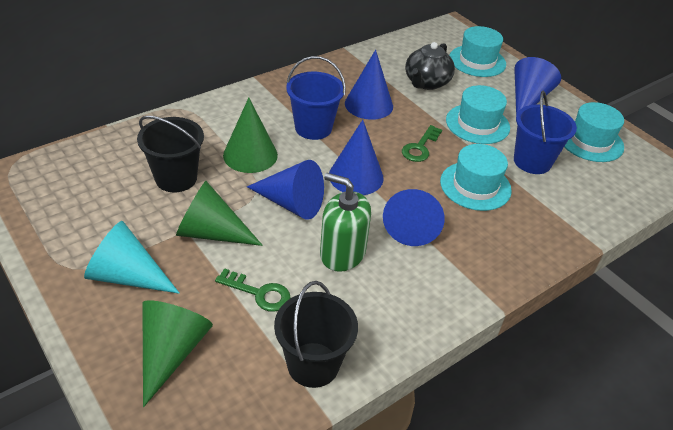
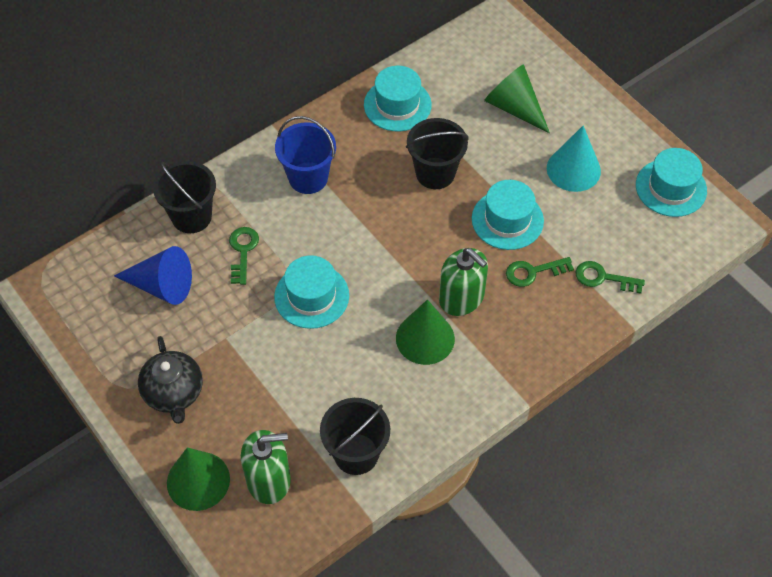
black bucket: [137,116,204,192] [274,281,358,388] = 2 -> [153,161,216,233] [320,398,390,475] [406,118,469,189] = 3
blue bucket: [286,56,346,140] [514,90,577,174] = 2 -> [275,116,336,194] = 1
blue cone: [247,160,324,220] [329,120,384,195] [345,50,393,120] [383,189,445,246] [514,57,561,116] = 5 -> [114,246,192,305] = 1
green key: [215,268,291,312] [402,125,442,162] = 2 -> [229,227,259,285] [506,257,574,287] [576,261,645,294] = 3
green soap dispenser: [320,173,371,272] = 1 -> [241,430,291,504] [439,248,488,316] = 2

